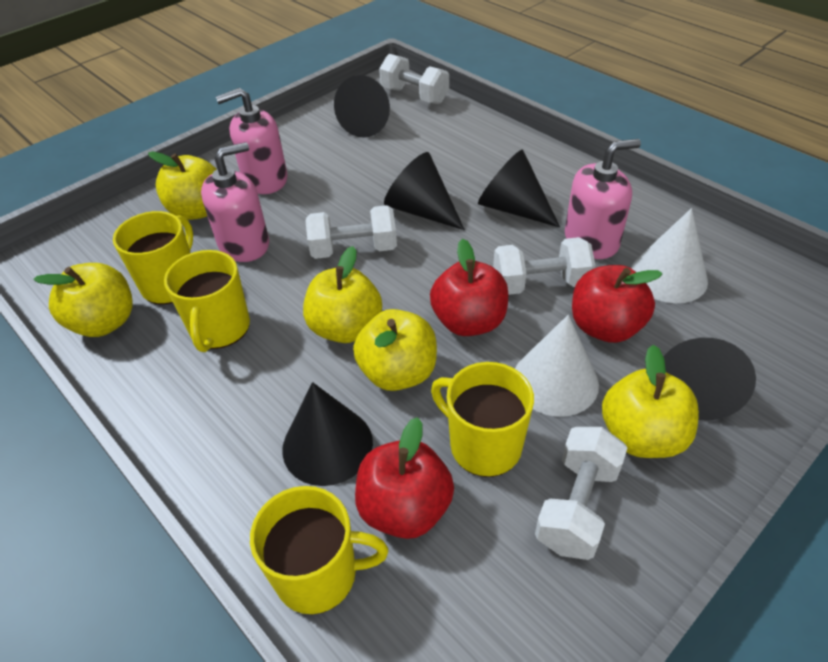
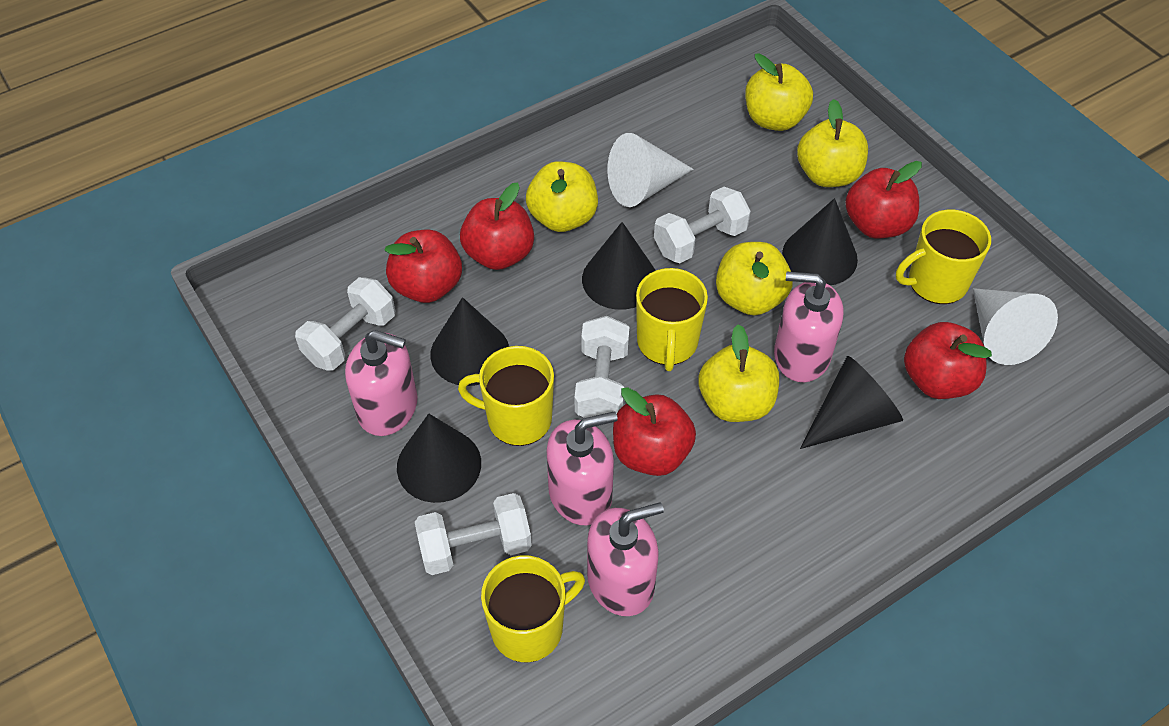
pink soap dispenser: [201,142,269,262] [216,88,287,194] [565,139,641,259] = 3 -> [345,330,417,436] [547,411,618,525] [587,502,664,616] [774,272,843,382] = 4
red apple: [355,417,454,539] [430,239,508,336] [572,265,662,343] = 3 -> [384,229,462,303] [460,182,534,270] [613,387,696,476] [845,161,922,239] [904,322,992,399] = 5

